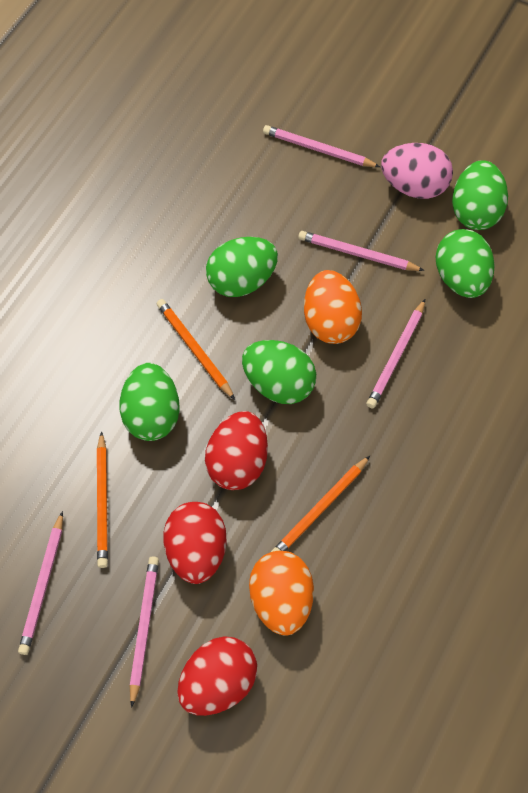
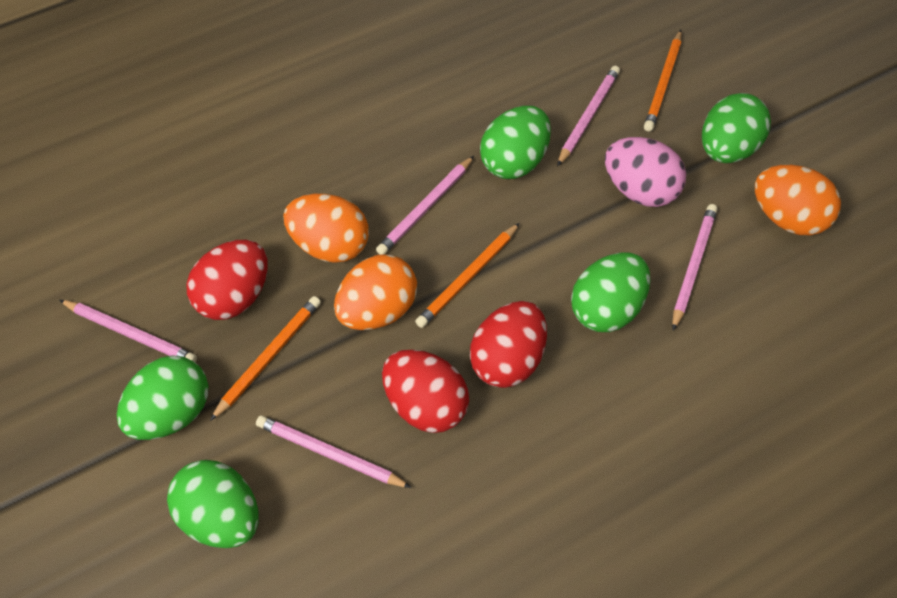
orange egg: [249,551,314,636] [304,270,362,344] = 2 -> [283,194,369,263] [334,254,417,330] [755,165,841,235] = 3

